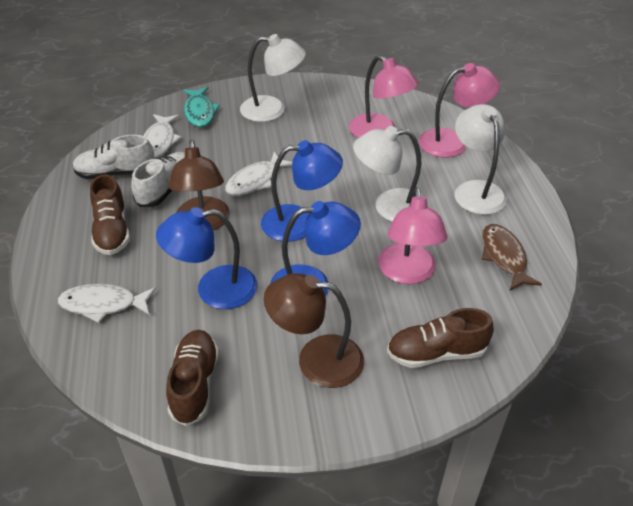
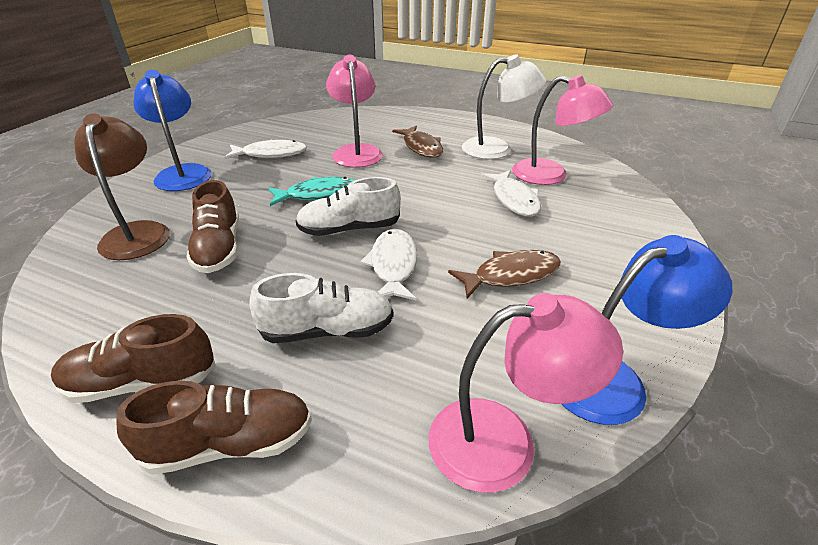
blue lamp: [156,207,257,309] [261,140,343,242] [270,201,361,296] = 3 -> [134,70,212,191] [562,235,732,425] = 2
brown fish: [482,224,542,291] = 1 -> [392,126,443,158] [448,250,561,298] = 2
brown lamp: [168,140,229,230] [264,273,364,388] = 2 -> [74,113,170,260] = 1
white lamp: [240,34,306,122] [353,126,428,222] [455,104,507,215] = 3 -> [462,54,547,159] = 1

